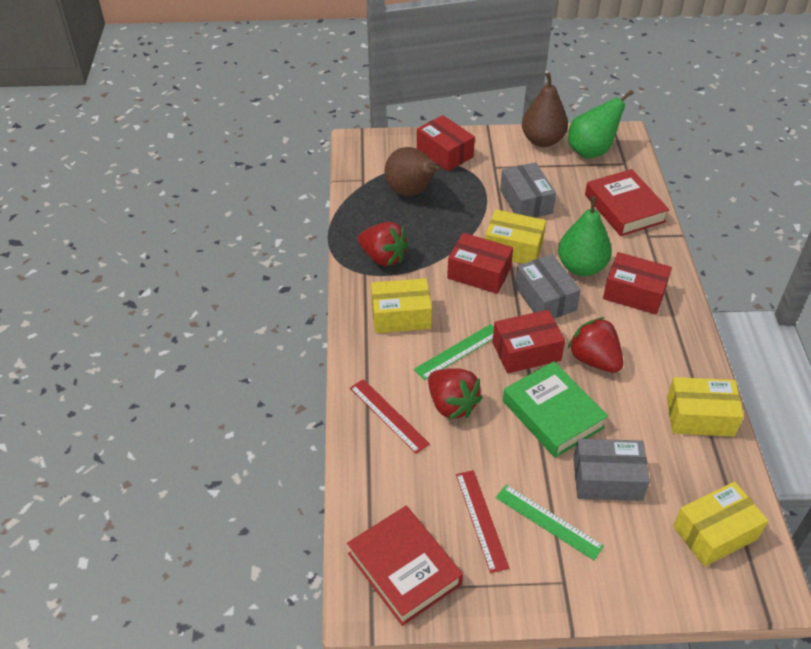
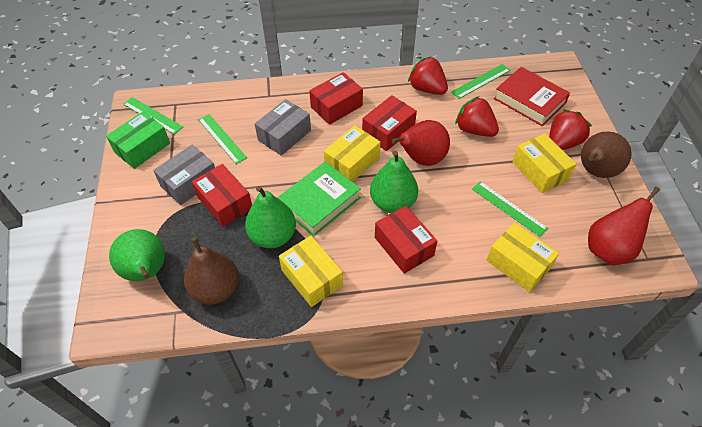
green box: none = 0 -> [106,111,170,169] = 1
green pear: [558,196,612,276] [568,90,634,158] = 2 -> [109,229,165,281] [245,186,296,248] [370,151,418,213] = 3
green ruler: [414,324,494,380] [496,484,604,560] = 2 -> [123,97,183,135] [198,114,247,164] [451,64,510,99] [472,181,548,237] = 4
grey box: [500,162,556,218] [515,254,581,318] [573,439,650,501] = 3 -> [153,145,215,205] [255,99,311,156] = 2
red book: [347,506,463,626] [585,169,670,236] = 2 -> [494,67,570,126] = 1
red pear: none = 0 -> [392,120,450,166] [588,187,660,265] = 2
red ruler: [350,379,430,454] [456,470,509,573] = 2 -> none = 0

